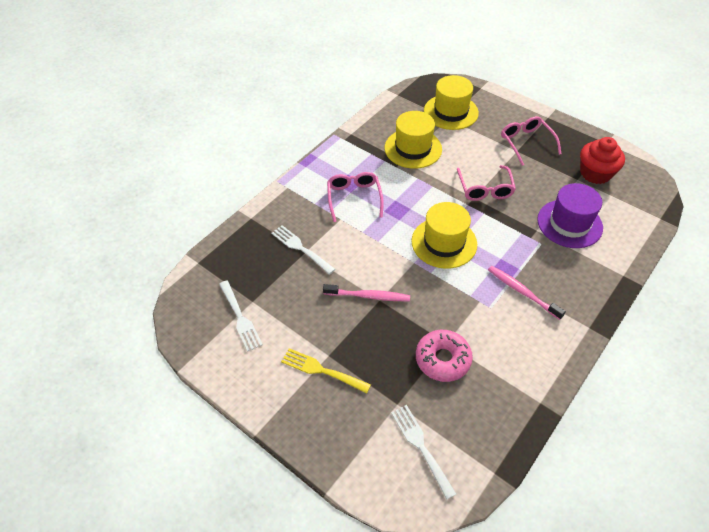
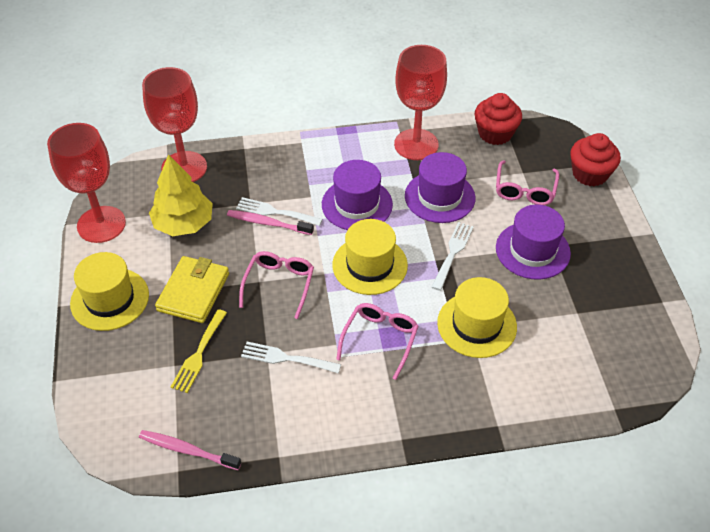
pink donut: [416,330,473,382] = 1 -> none = 0
purple hat: [537,183,603,248] = 1 -> [322,160,393,230] [405,152,475,223] [496,205,571,280] = 3
red cupcake: [580,137,625,184] = 1 -> [475,93,522,145] [570,133,621,186] = 2
red goblet: none = 0 -> [47,123,126,243] [142,67,207,182] [394,45,447,160] = 3
yellow tree: none = 0 -> [149,154,213,236] = 1
yellow wallet: none = 0 -> [155,256,229,323] = 1

